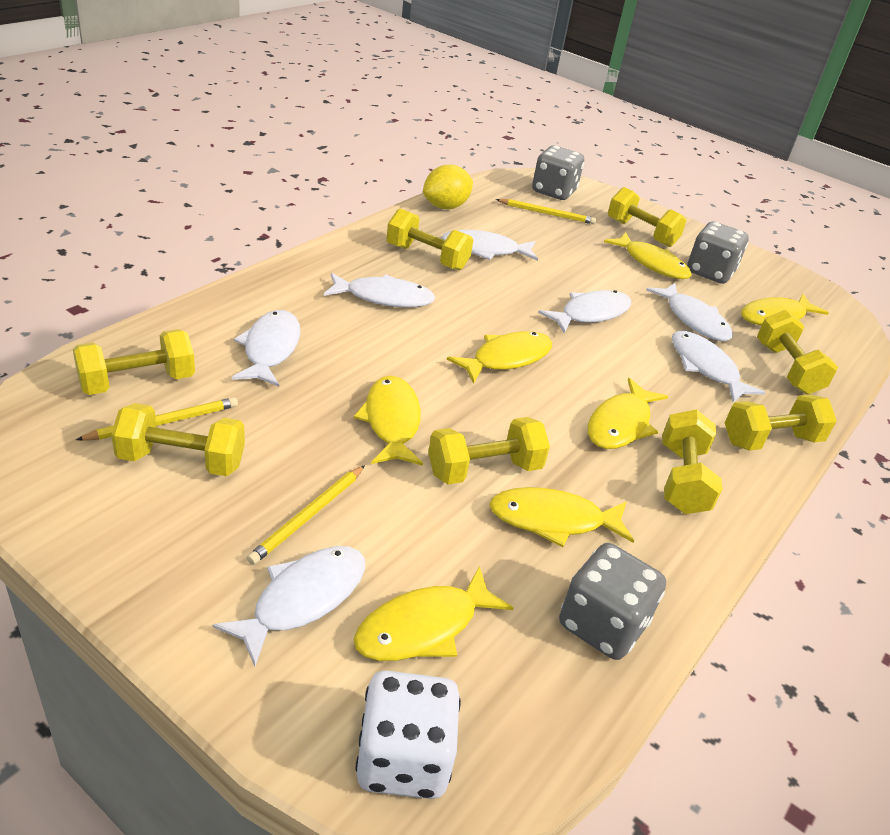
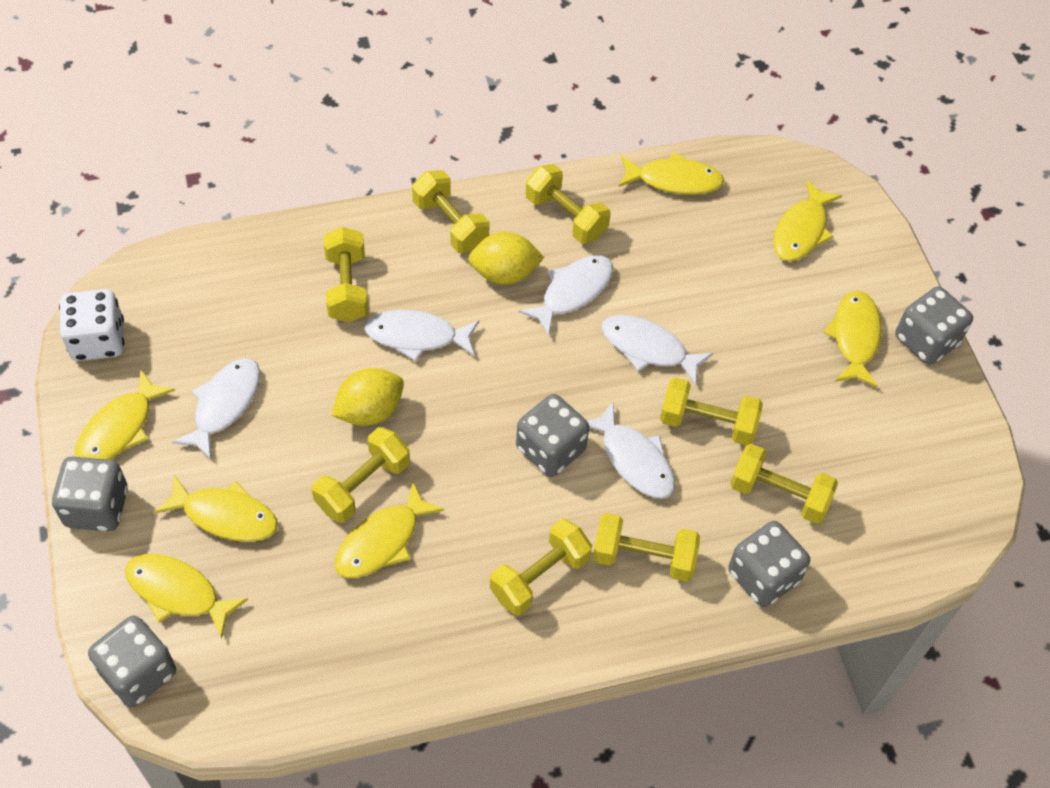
grey dice: [532,146,584,200] [559,543,666,660] [687,222,749,284] = 3 -> [52,456,128,531] [88,616,176,707] [516,394,589,477] [728,521,810,607] [895,287,973,365] = 5
white fish: [213,546,365,666] [232,310,300,387] [324,273,435,307] [441,230,538,261] [538,290,631,333] [646,283,733,341] [672,331,765,402] = 7 -> [172,358,260,460] [364,310,479,361] [519,255,613,336] [587,402,675,499] [601,315,713,385] = 5
yellow lemon: [423,165,473,209] = 1 -> [331,368,404,426] [468,232,544,285] = 2
yellow pencil: [76,397,238,441] [247,465,365,565] [496,199,596,224] = 3 -> none = 0

